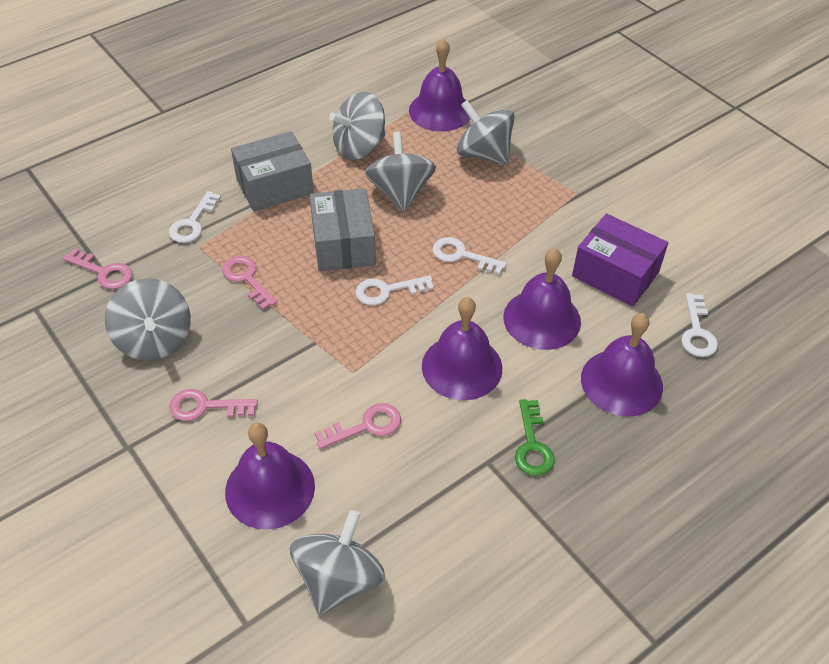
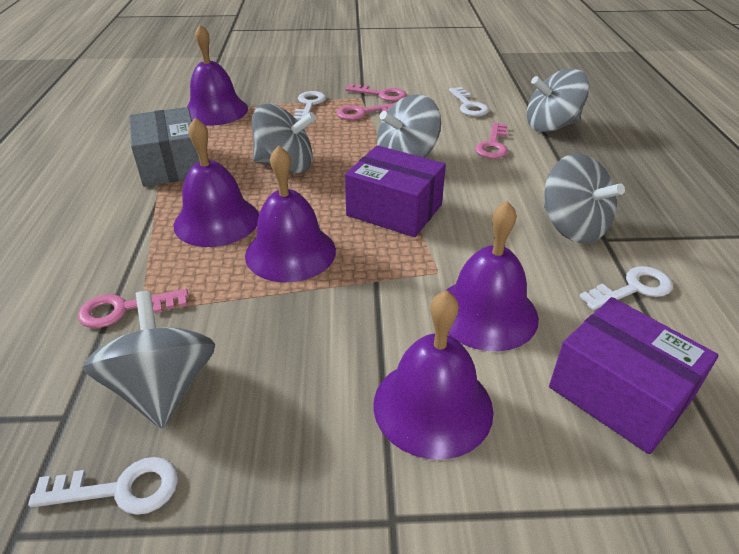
green key: [515,399,555,476] = 1 -> none = 0
grey box: [231,131,314,212] [310,188,376,271] = 2 -> [129,107,200,187] = 1
purple box: [572,214,668,307] = 1 -> [345,145,446,237] [549,297,719,454] = 2

